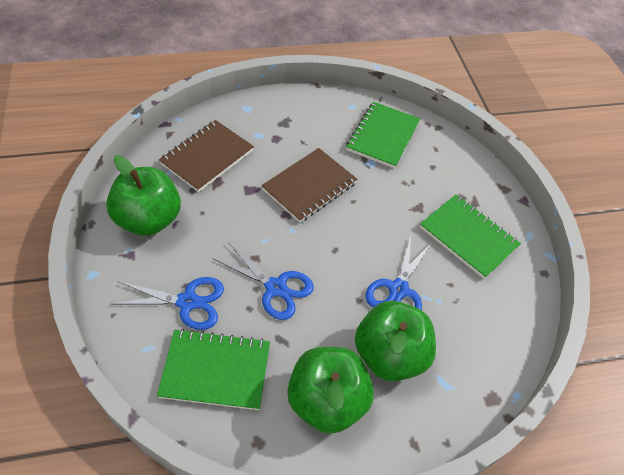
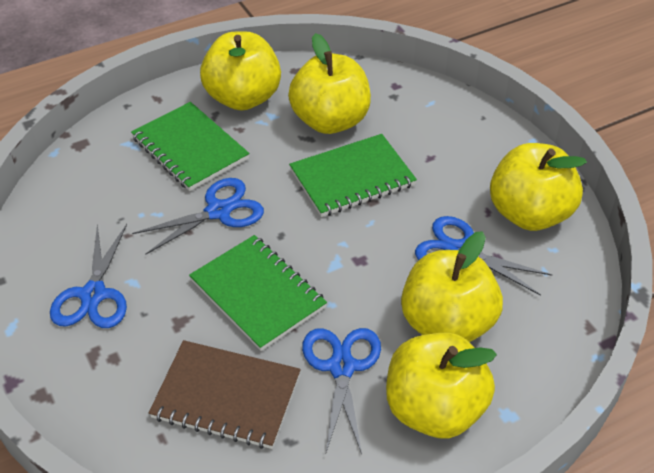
blue scissors: [112,277,224,330] [213,242,314,320] [365,235,433,310] = 3 -> [50,224,127,328] [132,178,264,255] [302,328,381,454] [415,216,553,296] = 4
brown notebook: [159,120,254,192] [261,148,357,223] = 2 -> [149,340,301,449] = 1
green apple: [106,155,181,236] [287,347,374,434] [355,301,436,381] = 3 -> none = 0
yellow apple: none = 0 -> [200,31,281,110] [288,33,371,134] [386,333,497,439] [401,231,503,342] [490,143,587,231] = 5

